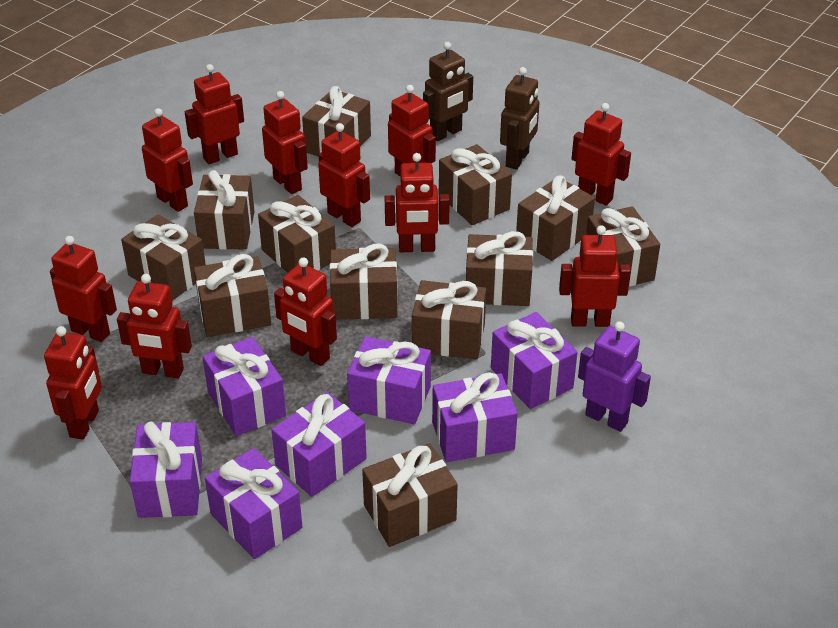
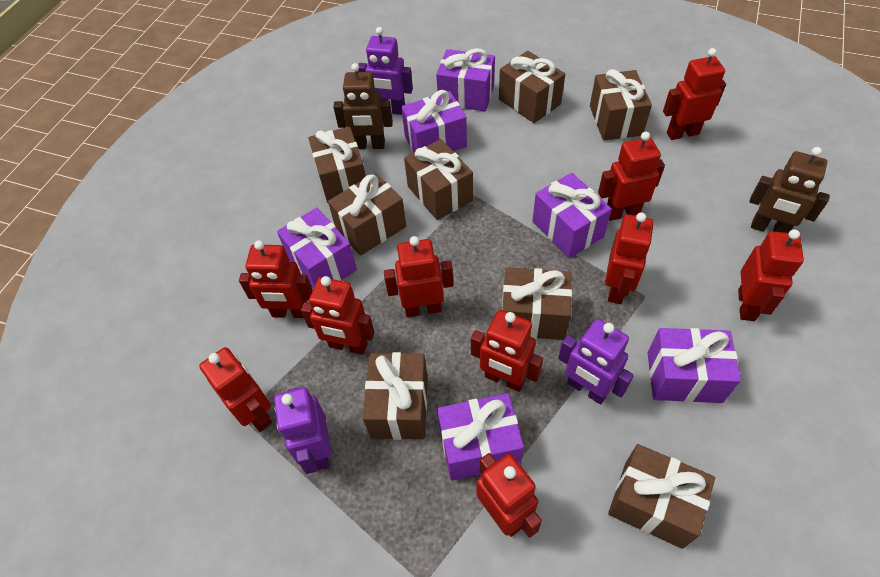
brown gift: [121,215,206,301] [194,170,255,250] [194,254,271,337] [258,195,336,273] [302,86,371,157] [330,244,397,320] [362,443,458,547] [412,280,486,359] [439,144,512,225] [466,231,533,306] [516,175,595,261] [586,206,660,287] = 12 -> [308,127,366,203] [328,173,406,256] [363,352,428,440] [404,139,473,220] [499,51,565,123] [502,267,572,340] [590,69,652,141] [608,444,715,549] = 8
purple gift: [130,421,202,518] [202,337,286,436] [205,448,302,559] [271,392,367,497] [347,336,431,424] [432,372,518,462] [491,312,577,409] = 7 -> [277,208,357,288] [401,90,467,152] [436,48,495,111] [437,393,524,481] [532,173,612,258] [648,328,741,403] = 6
purple robot: [578,321,651,432] = 1 -> [274,387,331,474] [358,27,413,115] [558,319,634,405] = 3
red robot: [44,326,102,440] [50,236,117,342] [117,274,192,378] [142,108,193,212] [185,64,244,164] [262,91,308,194] [274,257,337,366] [318,123,370,227] [385,153,450,252] [388,85,436,177] [559,225,631,327] [572,103,631,206] = 12 -> [199,347,272,432] [239,240,313,318] [301,276,375,355] [384,236,453,317] [471,310,543,392] [477,453,542,538] [598,132,665,221] [605,212,654,304] [663,48,726,140] [738,229,804,321] = 10

